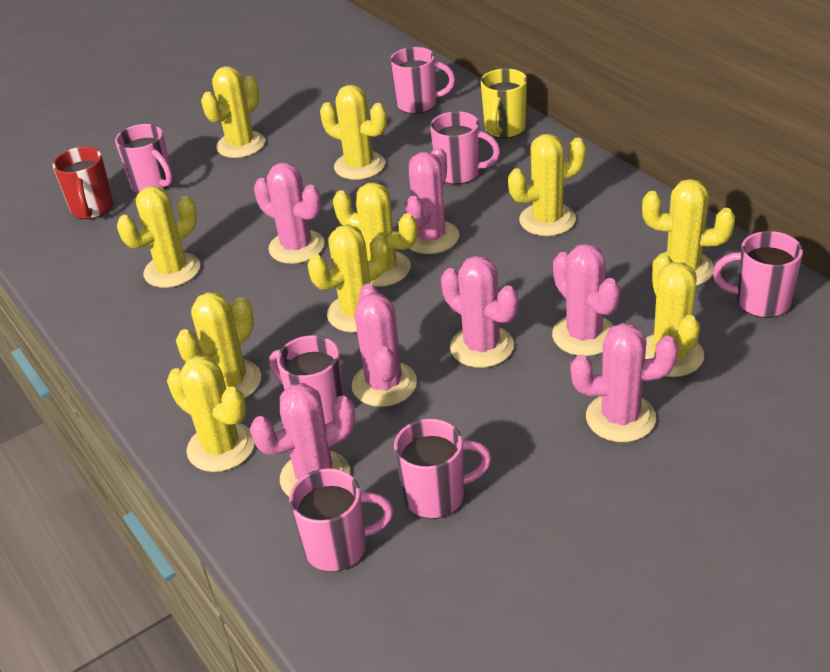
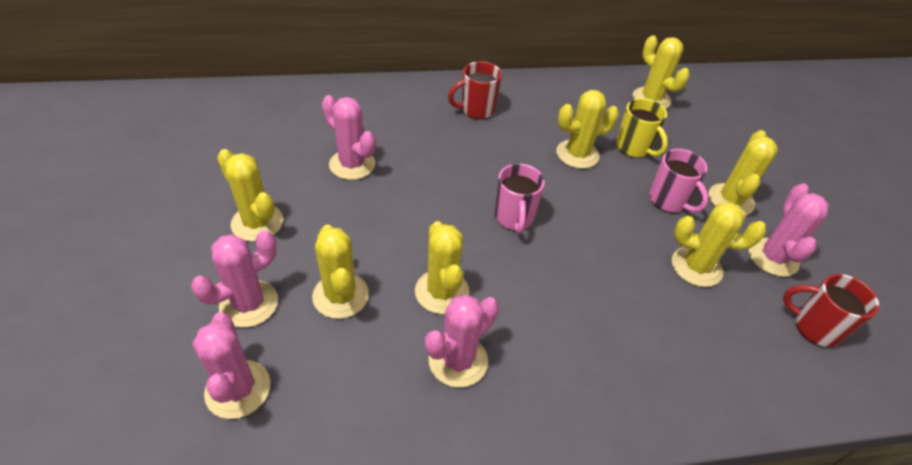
pink cactus: [250,383,355,496] [254,162,325,264] [352,284,417,407] [405,147,459,254] [441,255,518,368] [552,244,620,356] [571,323,678,442] = 7 -> [191,231,278,327] [193,312,271,419] [322,95,375,180] [425,294,499,387] [749,183,829,277] = 5
pink mug: [115,124,173,193] [269,335,344,425] [289,468,393,572] [390,47,455,114] [394,419,492,519] [430,111,500,184] [713,231,803,318] = 7 -> [494,164,545,234] [649,149,708,213] = 2
red mug: [52,147,114,219] = 1 -> [448,61,502,119] [783,274,879,347] = 2
yellow cactus: [117,186,200,288] [167,355,254,472] [176,292,261,398] [201,66,265,158] [308,225,389,332] [320,85,387,180] [333,182,417,287] [508,134,586,236] [642,179,735,286] [645,253,704,377] = 10 -> [217,149,283,242] [312,224,369,319] [415,221,469,314] [556,90,619,169] [633,35,690,109] [672,202,766,287] [709,130,778,215] = 7

